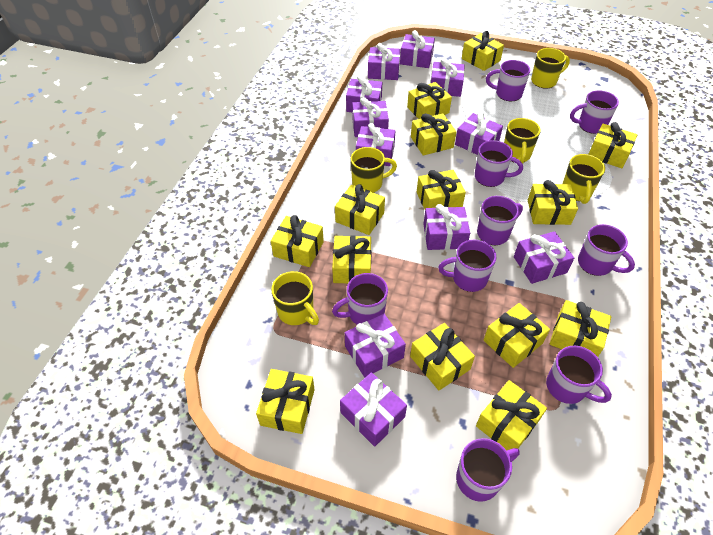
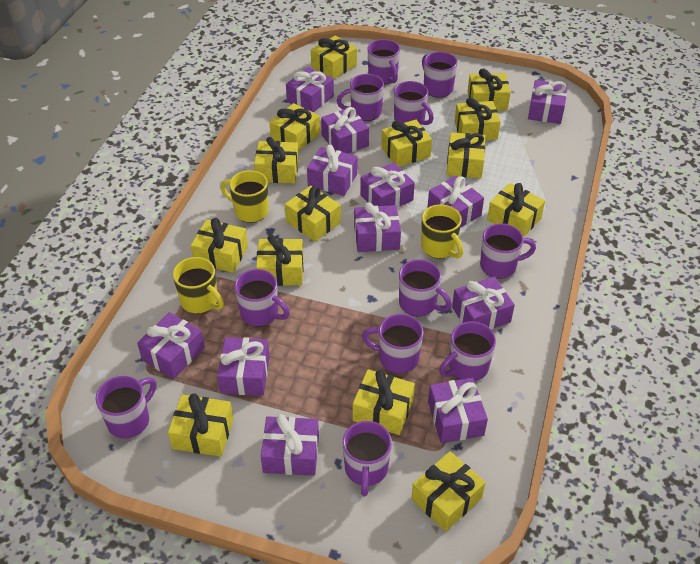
purple gift: [340,372,407,447] [345,314,406,378] [346,75,382,112] [352,97,389,137] [356,123,395,166] [368,43,400,80] [400,30,435,68] [423,204,470,250] [431,58,465,97] [455,112,503,155] [514,231,574,284] = 11 -> [137,312,205,379] [217,337,270,396] [261,414,319,476] [286,67,334,113] [307,145,357,196] [321,107,369,153] [354,202,401,252] [360,162,415,208] [427,176,484,228] [428,378,488,443] [452,277,515,330] [528,80,568,124] = 12
purple mug: [332,273,388,324] [438,240,496,292] [456,438,520,502] [475,140,523,187] [477,196,523,245] [486,60,530,101] [546,346,612,404] [570,90,619,134] [578,224,635,276] = 9 -> [95,376,156,439] [234,269,290,326] [337,74,384,121] [343,421,392,497] [362,314,424,374] [367,39,400,84] [394,81,434,125] [399,260,452,316] [422,52,458,98] [439,321,496,381] [480,223,536,278] = 11
yellow mug: [271,271,319,325] [351,147,397,193] [504,118,541,164] [531,48,570,88] [562,154,605,204] = 5 -> [173,257,224,314] [220,170,269,223] [421,204,463,259] = 3

